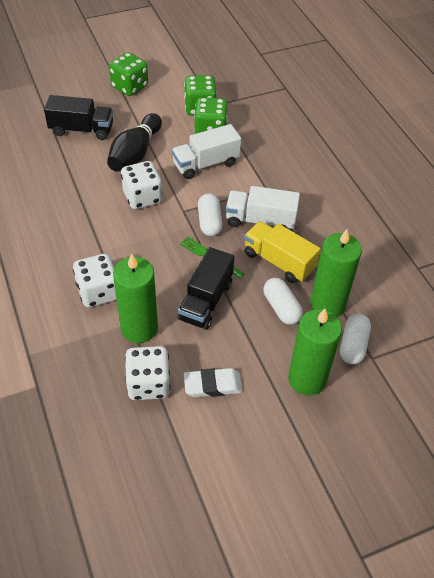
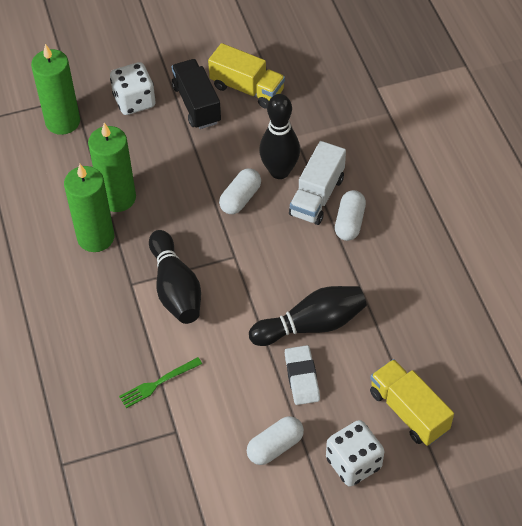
black bowling pin: [107,113,162,172] = 1 -> [149,230,201,324] [249,286,367,346] [259,94,300,179] = 3
black truck: [44,95,113,140] [178,247,234,330] = 2 -> [171,59,221,129] = 1
green dice: [109,52,148,96] [184,75,217,116] [194,97,228,134] = 3 -> none = 0
white dice: [73,254,117,308] [121,161,163,209] [125,346,171,400] = 3 -> [110,62,156,115] [326,420,384,487] = 2
white truck: [172,124,241,179] [226,186,300,229] = 2 -> [289,141,346,225] = 1
yellow truck: [244,221,320,283] = 1 -> [208,43,285,109] [370,359,454,446] = 2

